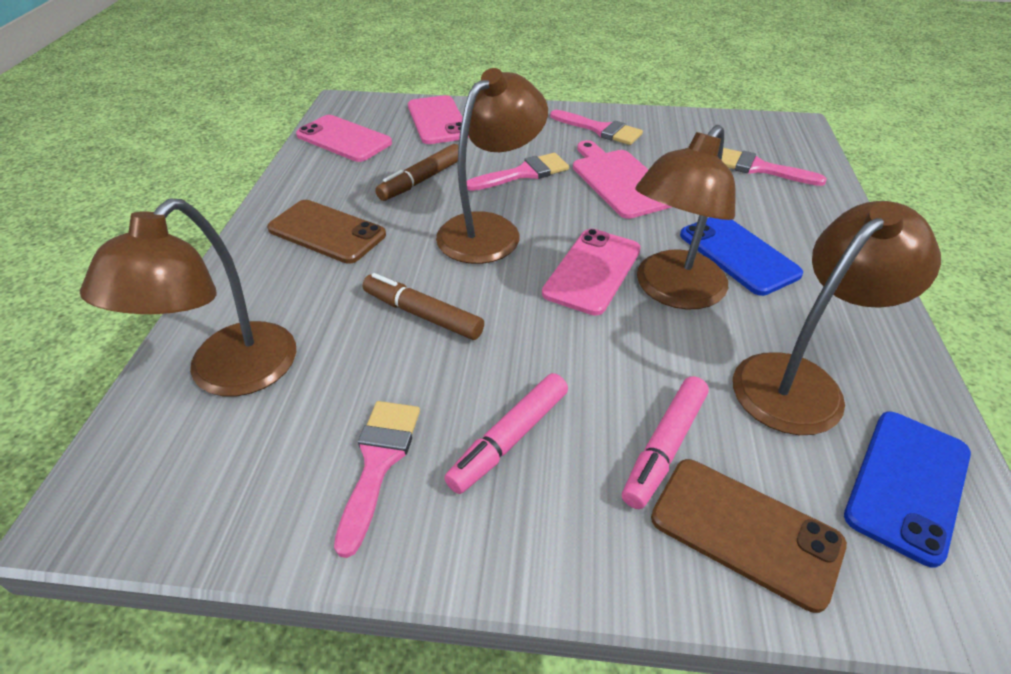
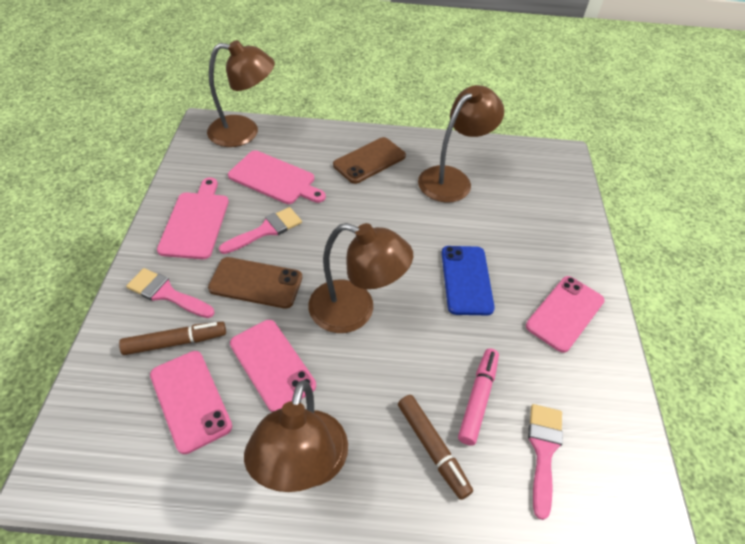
blue phone: [680,217,803,296] [844,412,971,567] = 2 -> [441,246,495,315] = 1
pink brush: [334,401,420,558] [467,153,569,191] [550,110,643,145] [721,148,827,186] = 4 -> [126,268,214,318] [219,207,302,254] [528,404,563,520] = 3
pink cutting board: [573,140,672,219] = 1 -> [157,177,229,259] [228,150,326,204] = 2
pink marker: [444,373,568,494] [622,376,709,509] = 2 -> [458,348,499,446] = 1

